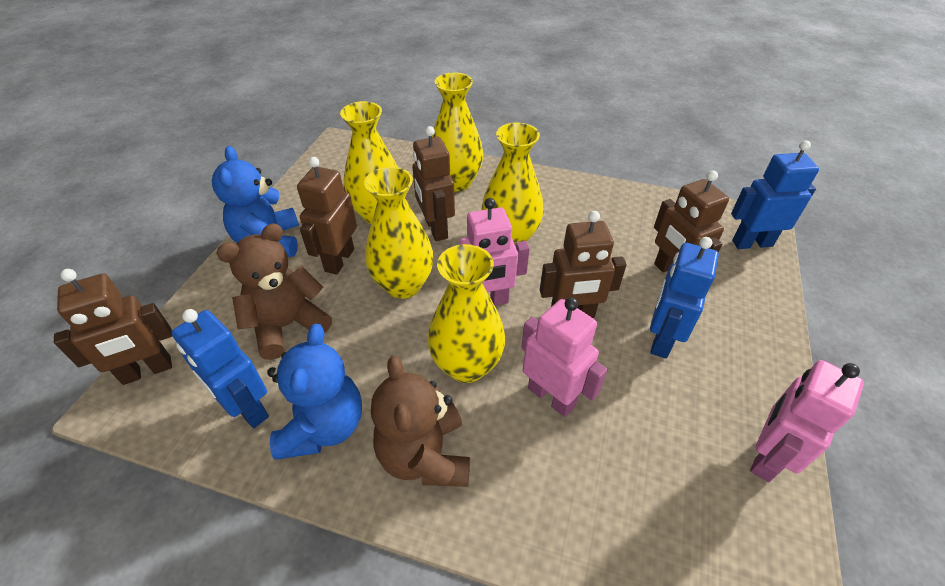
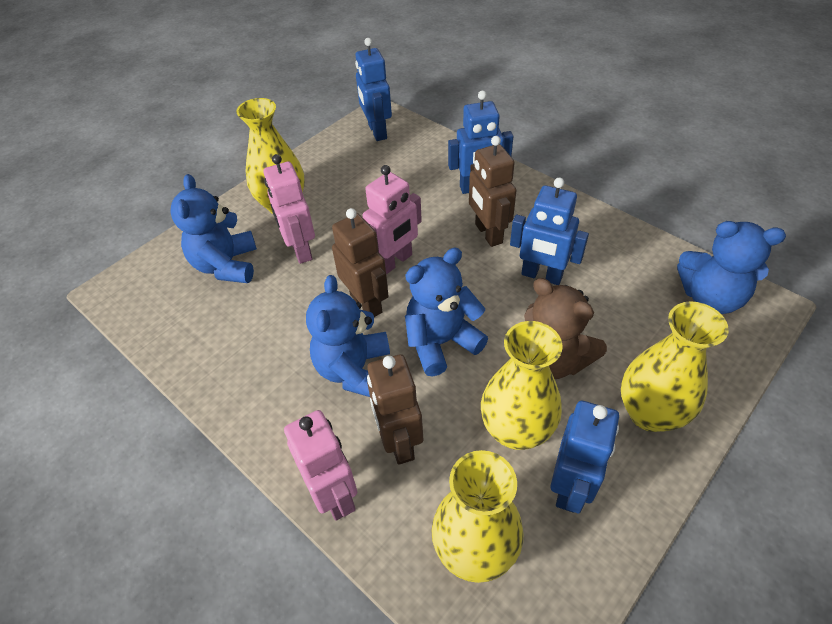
blue robot: [171,309,269,428] [650,237,719,358] [731,140,819,249] = 3 -> [355,38,392,141] [448,90,513,194] [510,178,589,285] [550,401,619,514] = 4
blue teddy bear: [212,146,299,257] [267,324,362,460] = 2 -> [171,174,257,283] [306,275,390,397] [405,248,488,377] [677,221,786,314] = 4
brown robot: [54,269,172,385] [297,157,357,275] [412,126,455,241] [540,211,627,318] [654,170,729,273] = 5 -> [332,208,389,317] [367,354,423,465] [469,136,516,247] = 3
brown teddy bear: [216,224,332,360] [371,355,470,487] = 2 -> [524,278,607,379] = 1
yellow vase: [340,101,398,224] [364,167,433,299] [428,244,505,383] [432,72,483,192] [482,122,544,244] = 5 -> [236,98,305,214] [432,450,523,583] [481,321,563,450] [621,301,729,432] = 4

